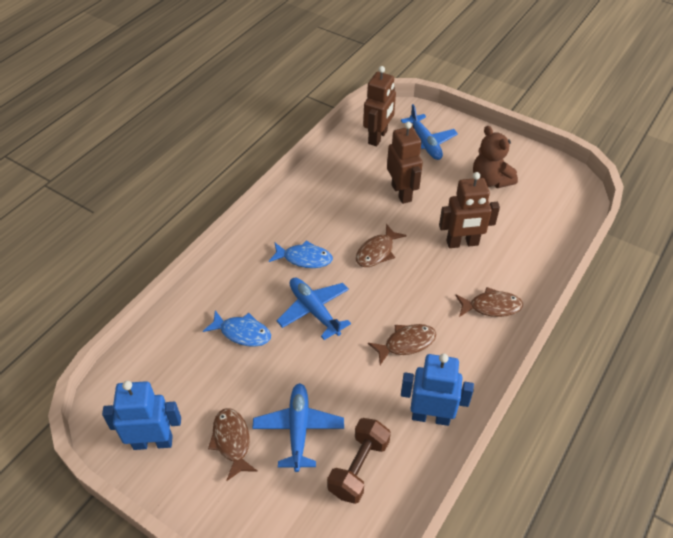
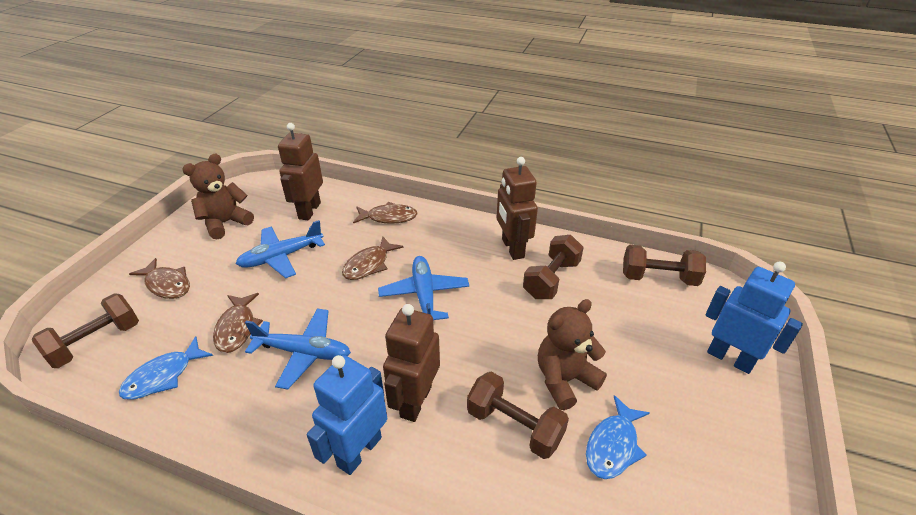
brown dumbbell: [327,418,391,504] = 1 -> [32,293,139,368] [467,372,569,459] [523,235,584,299] [623,245,706,286] = 4
brown teddy bear: [473,126,518,188] = 1 -> [182,154,254,239] [538,299,607,410] = 2

